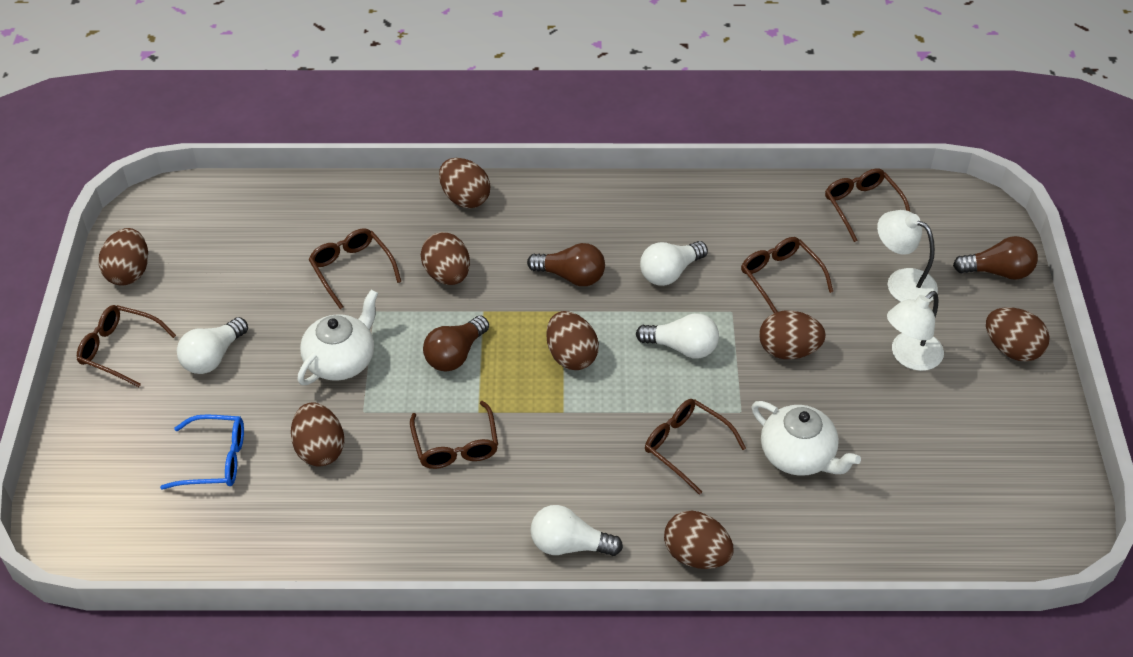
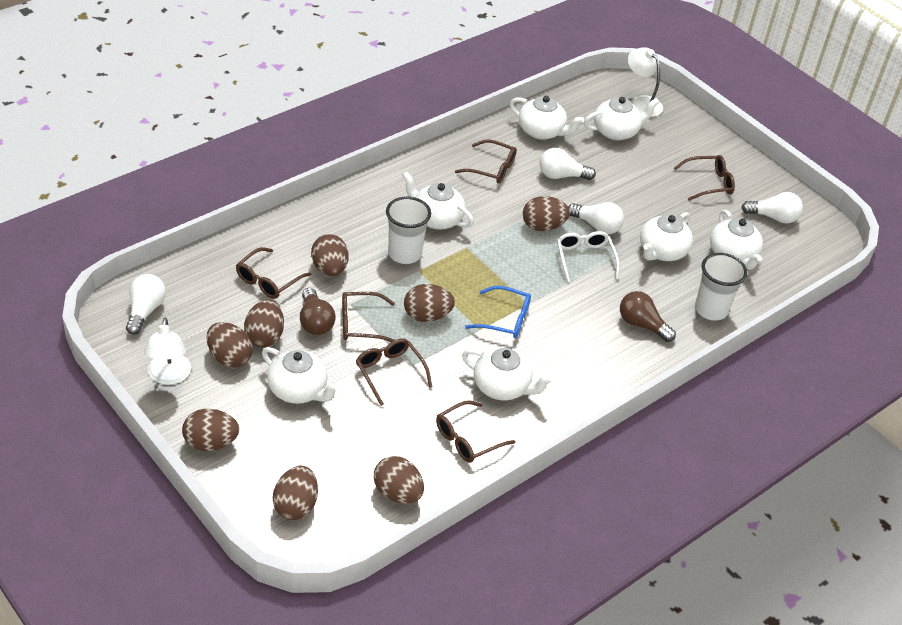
brown light bulb: [423,316,489,371] [527,243,605,286] [953,236,1038,280] = 3 -> [300,288,336,335] [620,291,676,342] = 2
white cup: none = 0 -> [386,197,431,264] [695,253,747,321] = 2
white glasses: none = 0 -> [557,231,619,283] = 1
white teapot: [297,290,378,385] [752,401,861,476] = 2 -> [262,347,340,404] [402,171,474,230] [462,348,554,400] [510,96,584,140] [584,97,660,140] [640,212,693,261] [710,210,763,270] = 7

